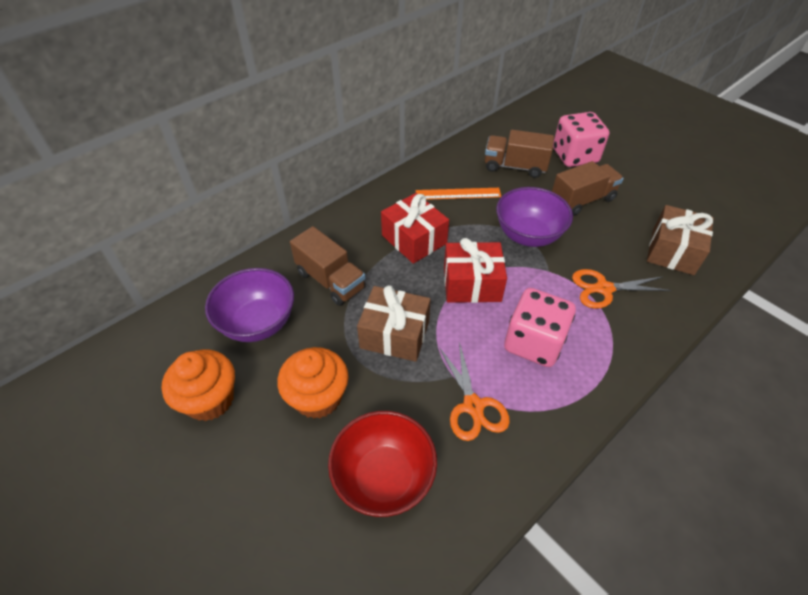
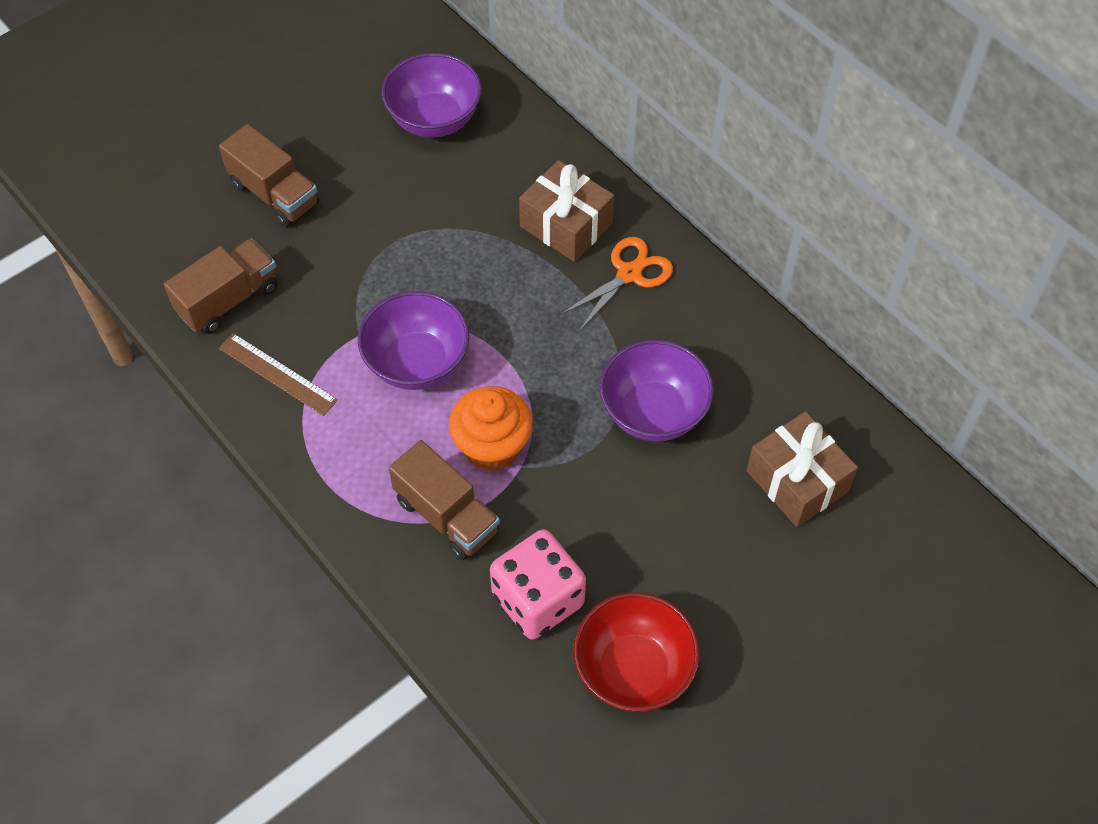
brown ruler: none = 0 -> [219,333,338,416] = 1
orange cupcake: [162,350,235,421] [277,347,349,419] = 2 -> [449,386,533,471] = 1
orange ruler: [416,188,501,200] = 1 -> none = 0
orange scissors: [439,342,510,441] [572,269,672,309] = 2 -> [560,237,673,330] = 1
pink dice: [504,288,576,367] [553,112,609,167] = 2 -> [490,529,586,639] = 1
purple bowl: [205,268,294,342] [496,187,573,247] = 2 -> [358,291,469,390] [381,53,482,137] [600,340,714,442] = 3
red gift: [381,193,449,264] [444,238,507,303] = 2 -> none = 0

